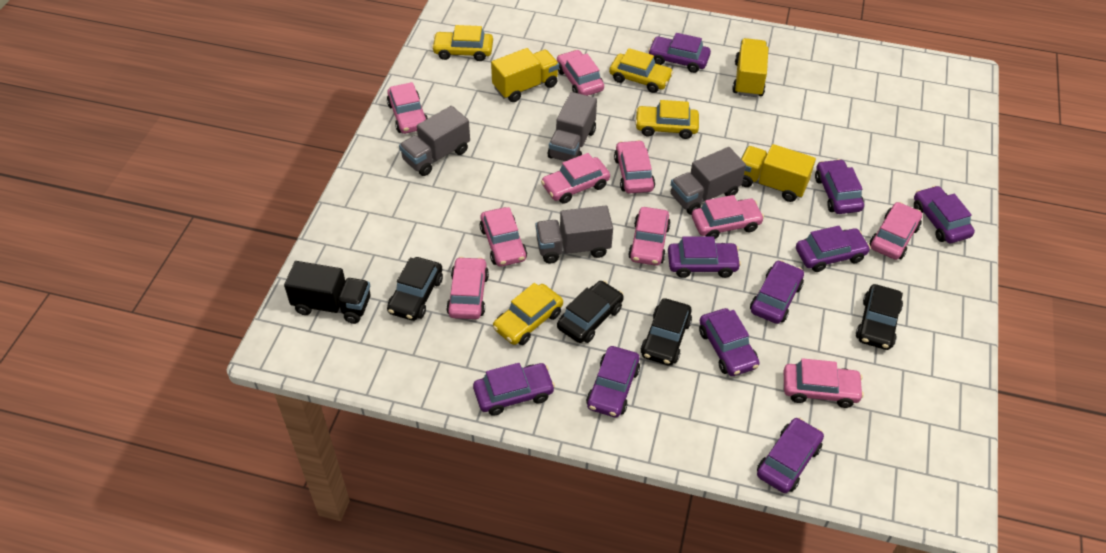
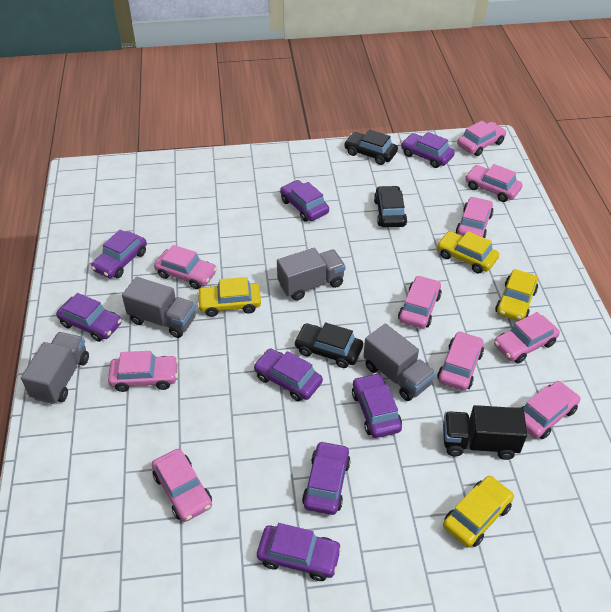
black car: [387,257,443,321] [557,281,624,343] [641,298,692,366] [856,284,903,350] = 4 -> [294,322,363,368] [344,130,398,165] [374,186,407,227] = 3
purple car: [473,363,555,416] [586,346,640,417] [648,33,711,73] [668,236,741,278] [699,308,760,376] [750,260,804,324] [757,417,824,493] [796,226,870,272] [815,159,864,214] [914,186,975,243] = 10 -> [56,293,122,342] [91,229,147,278] [253,349,323,401] [257,523,342,581] [280,180,329,222] [302,441,351,515] [352,373,402,438] [401,132,455,168] = 8
yellow truck: [491,48,559,102] [732,38,769,97] [741,144,816,202] = 3 -> none = 0

